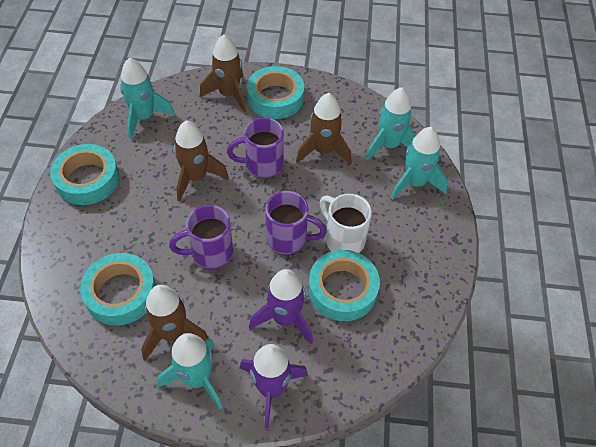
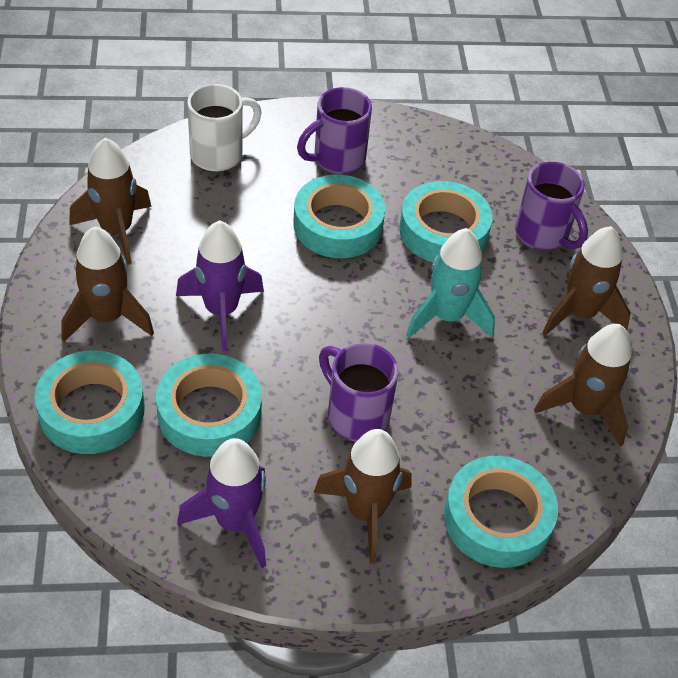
brown rocket: [141,285,209,360] [174,120,229,201] [200,34,246,113] [296,93,352,165] = 4 -> [61,226,154,342] [69,138,152,265] [313,429,412,564] [534,324,632,447] [542,226,631,336] = 5
turquoise rocket: [120,57,175,139] [157,333,222,410] [366,87,416,161] [391,127,448,200] = 4 -> [406,228,495,338] = 1
turquoise tape: [50,144,119,205] [80,253,156,326] [247,66,304,119] [308,250,380,321] = 4 -> [35,350,145,454] [156,354,262,457] [293,175,385,258] [399,181,493,262] [444,456,558,568] = 5

